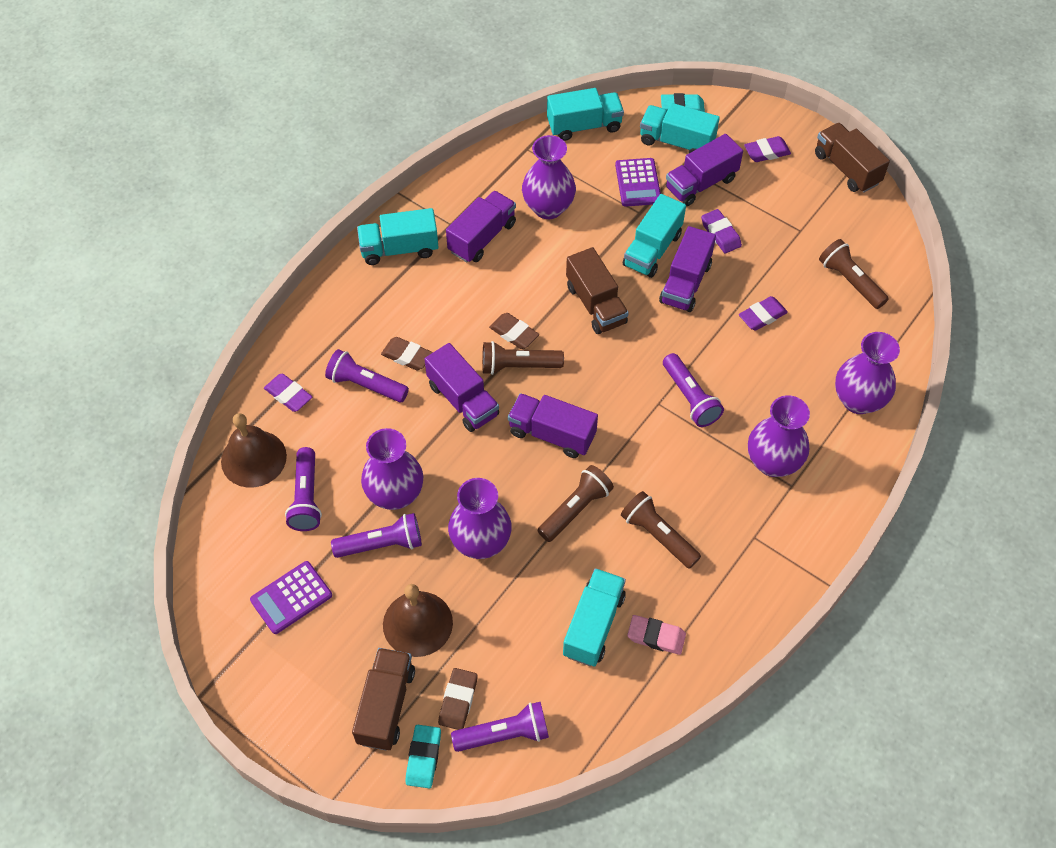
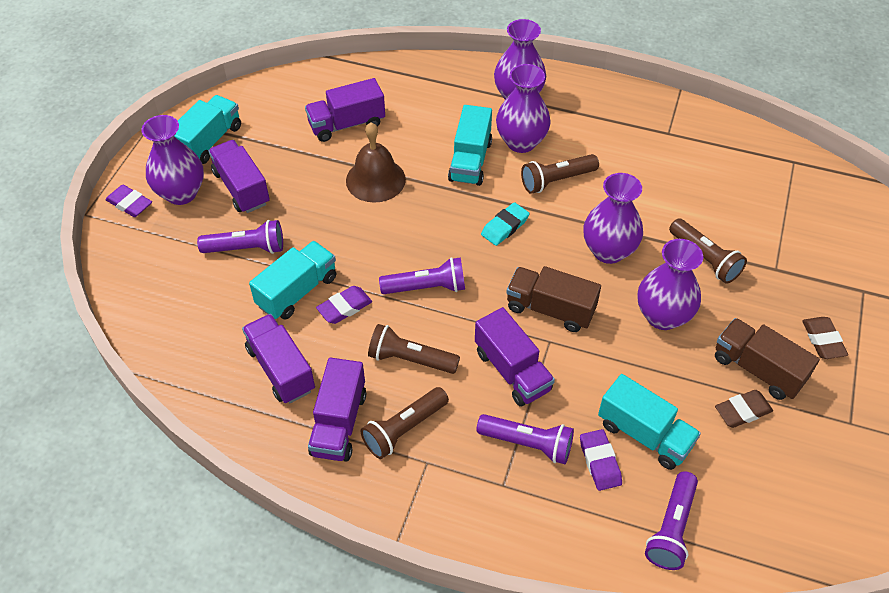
brown bell: [221,413,287,488] [383,584,453,657] = 2 -> [346,123,406,203] = 1
brown eraser: [381,337,433,370] [438,668,478,730] [489,313,539,349] = 3 -> [715,390,773,428] [802,317,848,359] = 2
brown truck: [352,648,415,750] [566,247,629,334] [815,123,890,193] = 3 -> [506,266,601,332] [715,318,820,400] = 2
pink eraser: [627,615,686,655] = 1 -> none = 0
purple calculator: [250,561,332,634] [615,158,661,207] = 2 -> none = 0
purple eraser: [264,373,312,412] [701,209,742,253] [739,296,788,331] [744,136,791,162] = 4 -> [105,185,152,217] [316,286,372,324] [580,429,622,491] = 3
purple flashlight: [285,447,322,531] [325,349,409,402] [331,513,422,558] [451,702,549,752] [663,353,724,427] = 5 -> [197,220,283,254] [379,257,465,294] [476,414,574,464] [645,471,698,570] = 4
turquoise eraser: [406,725,441,788] [661,93,705,112] = 2 -> [481,202,530,246] = 1
turquoise truck: [357,208,438,265] [547,88,624,141] [563,568,626,666] [623,194,686,278] [640,103,720,153] = 5 -> [174,95,241,164] [249,241,336,320] [448,105,492,186] [598,374,701,470] = 4

